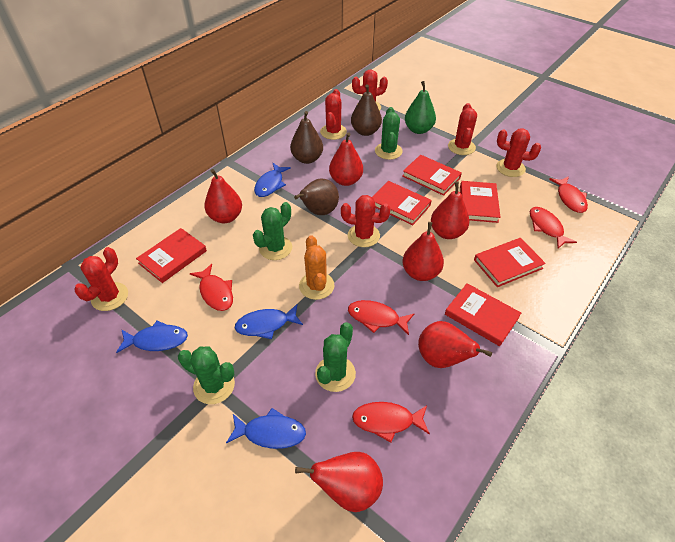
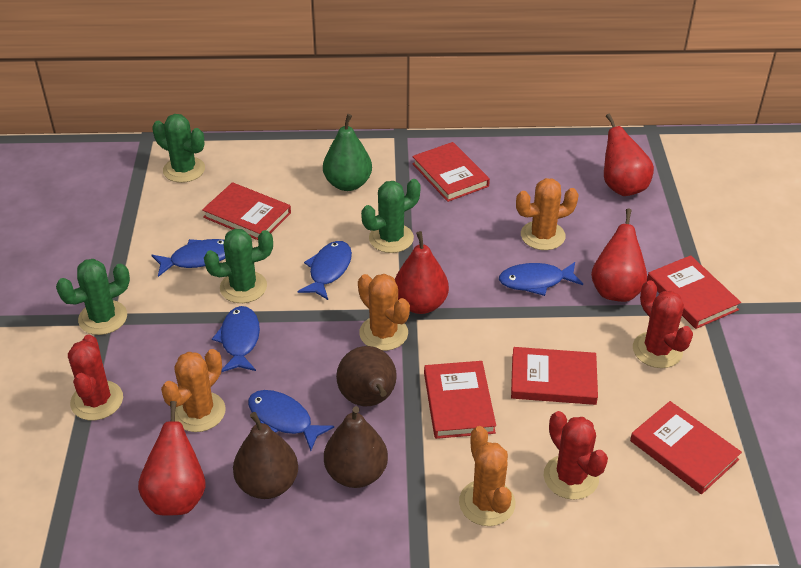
blue fish: [116,321,188,353] [226,408,306,449] [235,304,303,339] [254,163,291,197] = 4 -> [151,239,225,277] [212,306,260,372] [248,390,334,451] [298,241,352,300] [499,262,583,296] = 5
orange cactus: [299,235,335,300] = 1 -> [161,349,226,432] [358,274,410,351] [459,426,515,526] [516,178,579,250] = 4
red cactus: [74,247,128,311] [320,89,347,140] [341,195,391,247] [352,70,388,111] [448,103,477,155] [496,129,541,177] = 6 -> [68,335,123,420] [544,411,608,500] [633,280,693,368] = 3
red fish: [190,264,233,311] [348,300,414,335] [352,402,430,443] [530,207,577,248] [549,176,588,213] = 5 -> none = 0
red pear: [204,169,242,223] [295,452,383,512] [329,132,363,186] [402,222,444,281] [418,321,492,368] [431,181,470,239] = 6 -> [138,401,206,516] [395,231,449,314] [591,208,647,302] [604,113,654,196] = 4

